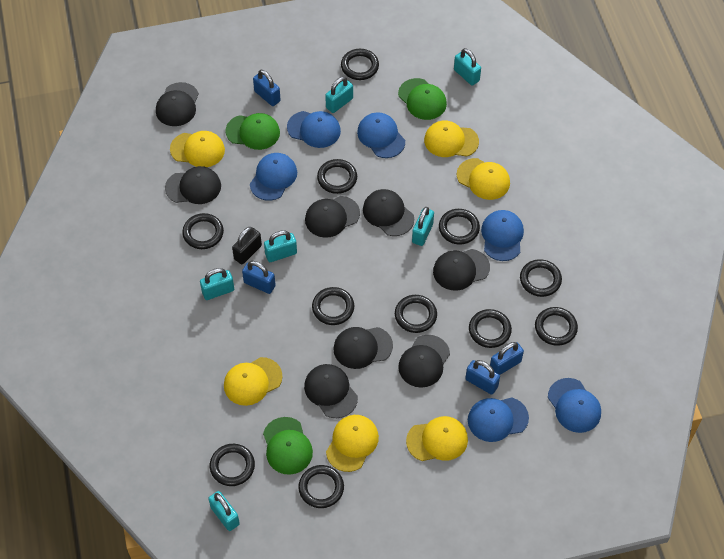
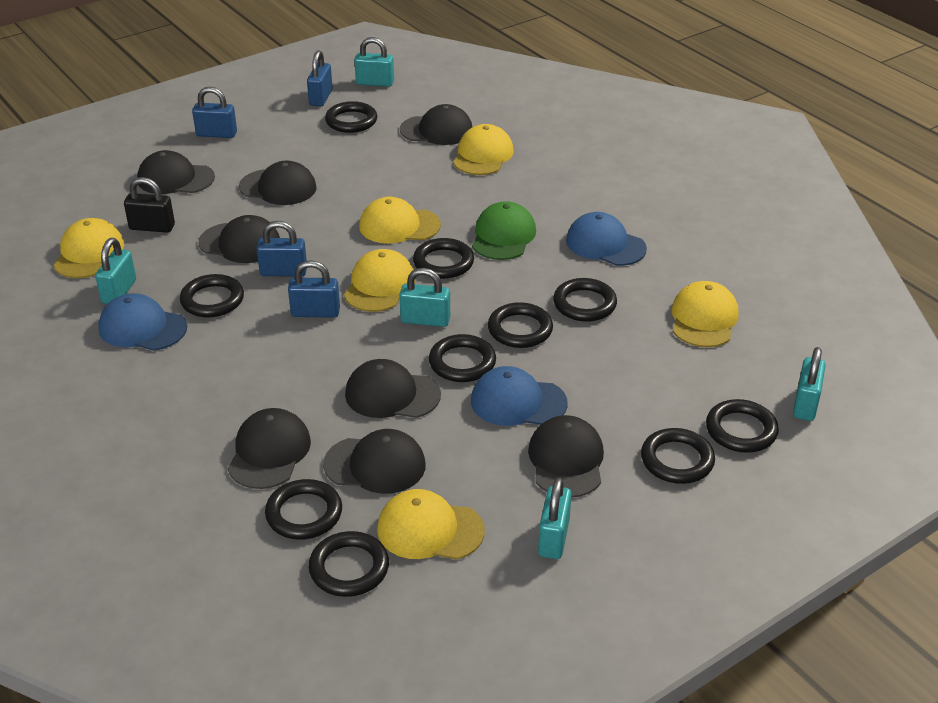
black ring: [182,213,224,249] [210,444,255,486] [298,465,344,508] [312,287,354,325] [317,159,357,194] [341,49,379,80] [395,295,437,333] [439,209,480,245] [469,309,512,348] [520,259,562,297] [535,307,578,346] = 11 -> [180,274,244,317] [265,479,342,540] [308,531,389,597] [325,101,377,133] [413,238,474,279] [429,334,496,382] [488,302,553,348] [553,278,617,322] [641,428,715,484] [706,399,779,453] = 10
blue cap: [250,153,297,201] [287,111,341,148] [357,112,405,158] [468,398,529,442] [481,210,524,261] [548,378,601,433] = 6 -> [98,293,187,351] [471,366,568,426] [566,212,647,266] = 3
green cap: [225,113,280,150] [263,417,313,475] [398,78,447,120] = 3 -> [472,201,536,260] = 1
turquoise padlock: [200,268,234,300] [208,491,240,531] [264,230,297,262] [325,77,353,113] [412,207,434,246] [454,48,481,86] = 6 -> [95,238,136,304] [354,37,394,87] [399,268,450,327] [538,477,572,559] [793,347,826,421] = 5

